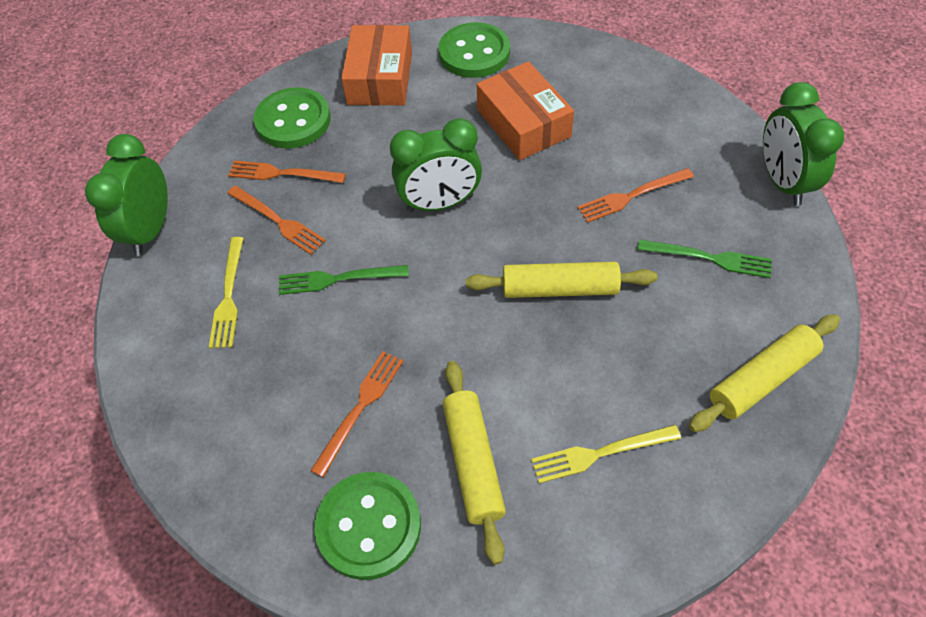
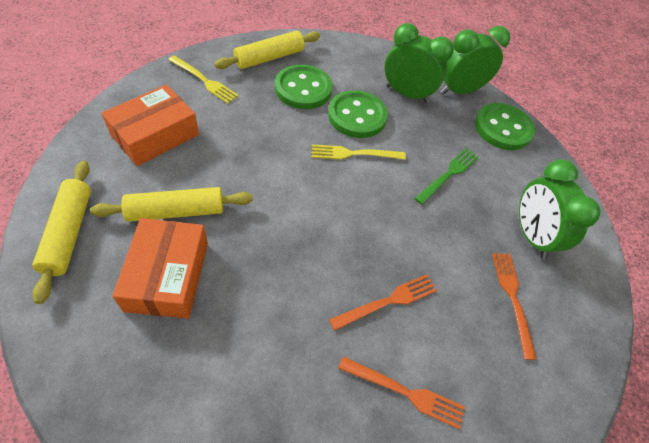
green fork: [279,265,409,295] [637,239,772,278] = 2 -> [414,148,479,205] = 1
orange fork: [227,186,326,255] [228,160,346,183] [310,351,403,477] [577,168,694,223] = 4 -> [329,274,437,331] [338,356,465,429] [492,253,537,360] = 3

